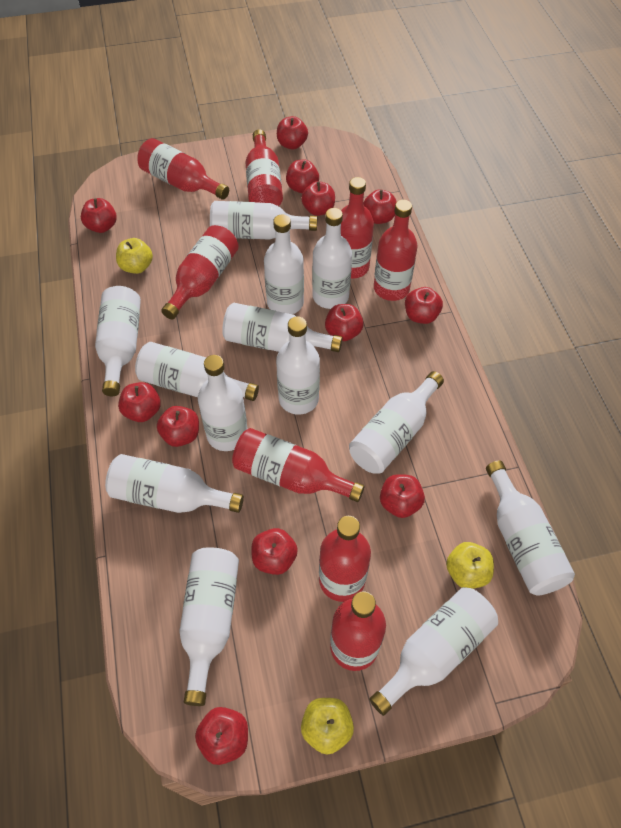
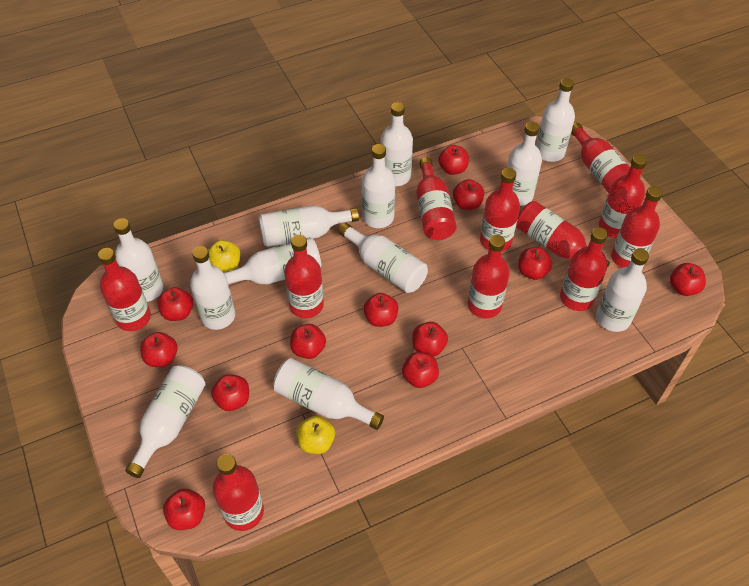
red bottle: [137,138,229,200] [161,225,239,320] [232,428,365,502] [245,129,283,206] [319,516,371,602] [330,591,386,671] [341,177,374,279] [374,200,418,301] = 8 -> [98,248,151,331] [213,454,264,531] [284,235,324,318] [416,157,457,240] [468,235,510,318] [480,168,520,251] [516,201,610,268] [560,227,608,311] [571,123,630,193] [599,154,647,238] [611,186,663,268] = 11
white bottle: [95,286,141,396] [105,454,244,513] [135,342,259,401] [179,547,239,706] [198,355,248,451] [210,201,317,240] [222,303,343,352] [264,214,304,314] [276,316,320,415] [312,208,352,309] [349,371,444,474] [369,587,498,716] [486,460,575,596] = 13 -> [113,218,163,302] [125,365,205,478] [190,246,235,330] [225,237,321,284] [259,205,359,247] [273,358,384,430] [338,223,428,293] [362,144,395,228] [381,102,413,186] [507,122,542,206] [536,78,575,162] [596,248,649,332] = 12
yellow apple: [116,238,153,274] [301,698,354,755] [446,542,494,589] = 3 -> [208,240,240,272] [296,416,335,454] = 2

